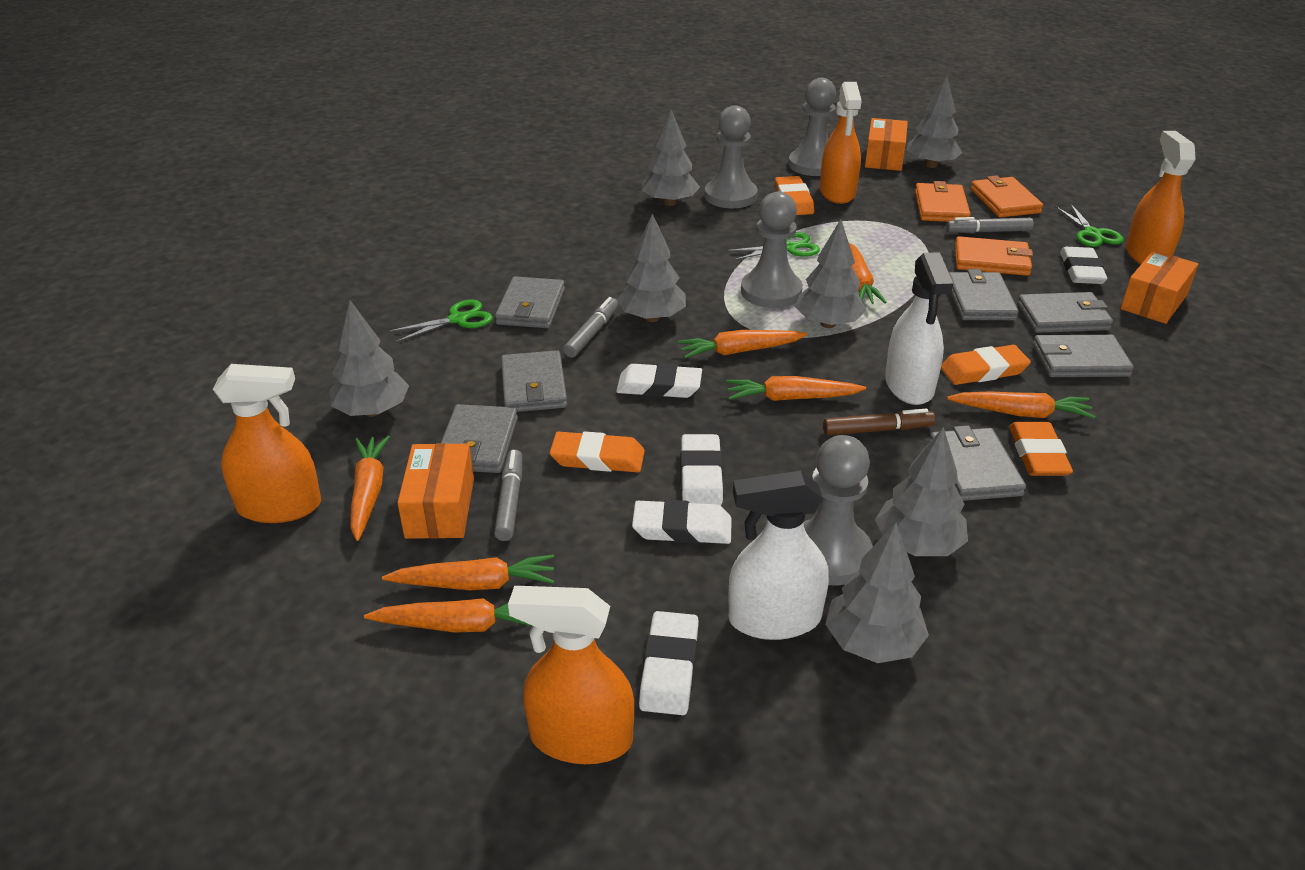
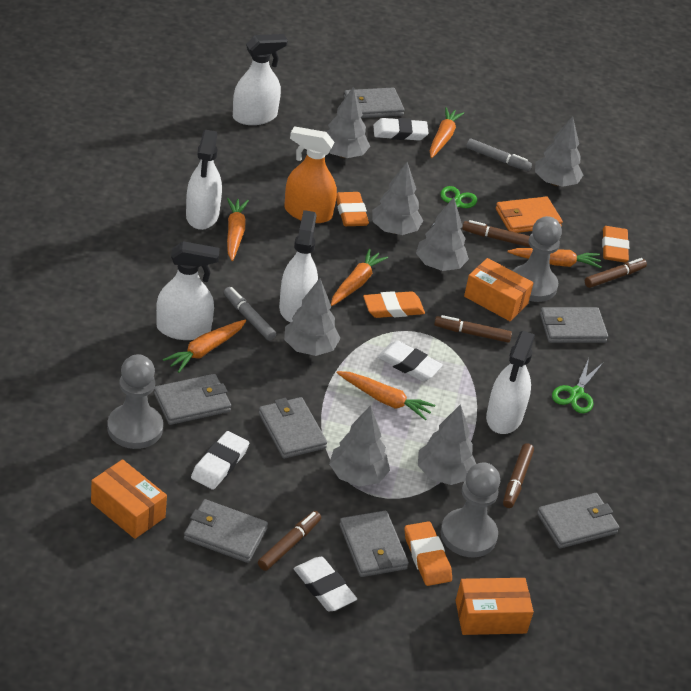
brown marker: [823,408,935,435] = 1 -> [258,511,321,571] [434,315,512,343] [462,220,531,248] [503,443,534,508] [585,258,647,288] = 5
green scissors: [389,299,493,342] [728,232,820,260] [1055,204,1124,247] = 3 -> [431,186,477,227] [552,358,603,413] = 2
grey marker: [494,449,522,541] [563,297,619,358] [946,217,1034,233] = 3 -> [224,287,276,341] [466,139,532,171] = 2
grey pawn: [704,105,758,208] [741,192,803,308] [789,78,836,176] [803,435,873,586] = 4 -> [107,354,163,449] [441,462,500,557] [512,216,562,302] = 3
orange carrot: [350,436,390,541] [364,598,532,633] [382,554,554,590] [678,330,807,359] [726,376,866,401] [849,243,887,304] [947,392,1095,418] = 7 -> [163,320,246,373] [227,198,249,261] [331,249,388,306] [337,371,435,420] [430,107,464,158] [507,248,601,268] = 6
orange spray bottle: [213,364,321,523] [508,586,634,764] [820,82,862,204] [1126,131,1195,264] = 4 -> [284,126,337,223] = 1
orange wallet: [915,181,971,222] [955,236,1033,276] [970,176,1043,217] = 3 -> [496,196,563,233] = 1
white eraser: [616,363,702,398] [632,500,732,544] [639,611,699,715] [681,434,723,506] [1060,247,1107,284] = 5 -> [191,431,249,490] [294,557,357,611] [373,118,429,141] [377,341,443,381] = 4
white spray bottle: [728,471,829,640] [885,252,953,405] = 2 -> [156,241,220,340] [186,130,222,230] [233,34,288,125] [279,210,318,322] [486,331,535,434] = 5

